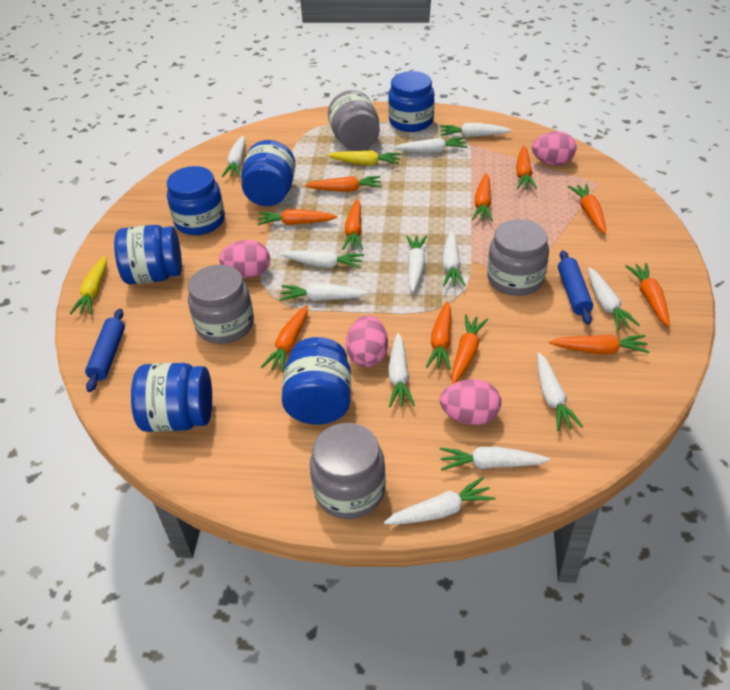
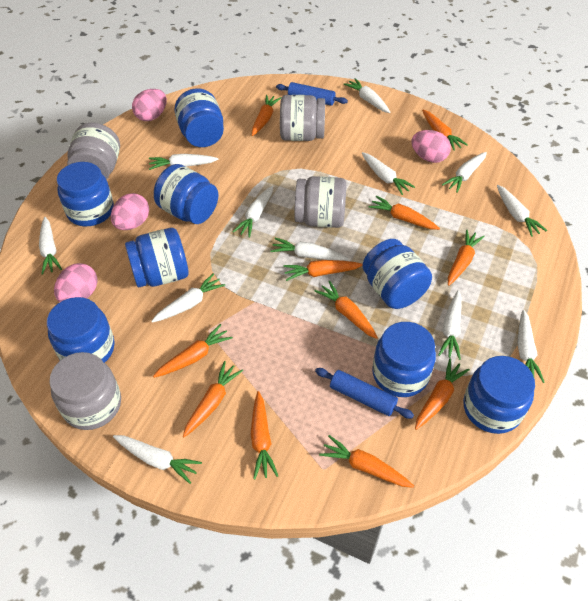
blue jar: [114,225,182,285] [131,363,212,432] [167,166,225,235] [241,140,296,206] [282,337,351,425] [388,71,435,132] = 6 -> [47,297,115,363] [57,162,114,226] [125,228,188,287] [154,164,218,224] [174,88,224,147] [362,239,432,309] [372,322,436,397] [463,356,535,434] = 8
yellow carrot: [70,256,107,314] [327,150,401,165] = 2 -> none = 0

